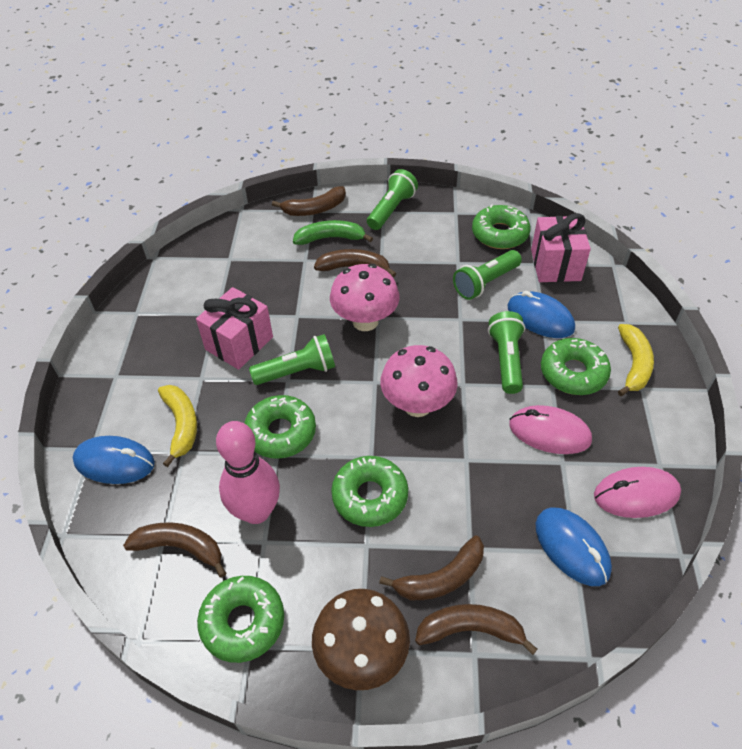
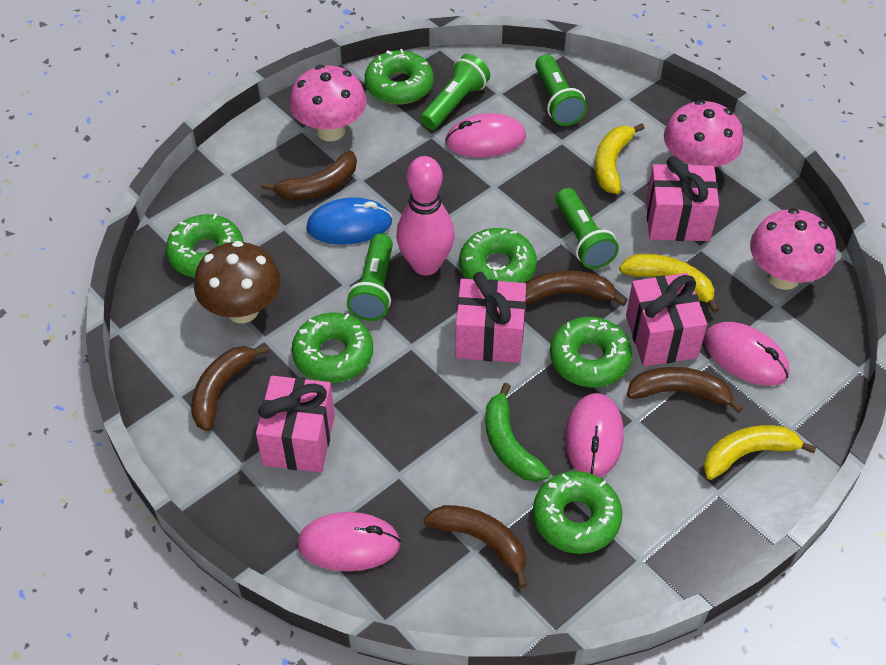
blue mouse: [72,436,155,484] [508,291,575,338] [536,508,612,586] = 3 -> [306,197,392,245] = 1
green donut: [197,576,284,663] [244,395,316,459] [331,456,408,527] [472,204,530,249] [541,338,611,395] = 5 -> [166,214,243,278] [291,313,373,383] [365,49,434,105] [459,228,537,283] [533,471,623,554] [550,317,632,387] = 6
pink gift: [196,287,273,370] [531,213,591,282] = 2 -> [256,376,335,472] [455,272,526,363] [626,273,707,366] [646,156,719,241] = 4
pink mouse: [509,405,592,454] [594,467,681,518] = 2 -> [297,512,401,571] [445,113,526,157] [565,393,624,477] [704,322,789,386] = 4
pink mushroom: [330,264,400,331] [380,345,458,417] = 2 -> [289,65,367,141] [664,100,743,167] [750,208,836,290] = 3
yellow banana: [158,385,197,467] [618,324,654,396] = 2 -> [595,123,645,194] [619,254,719,313] [703,425,816,480] = 3

